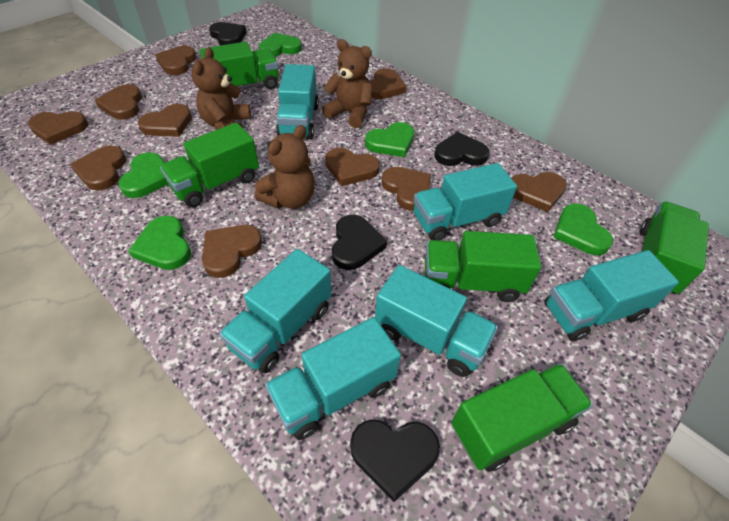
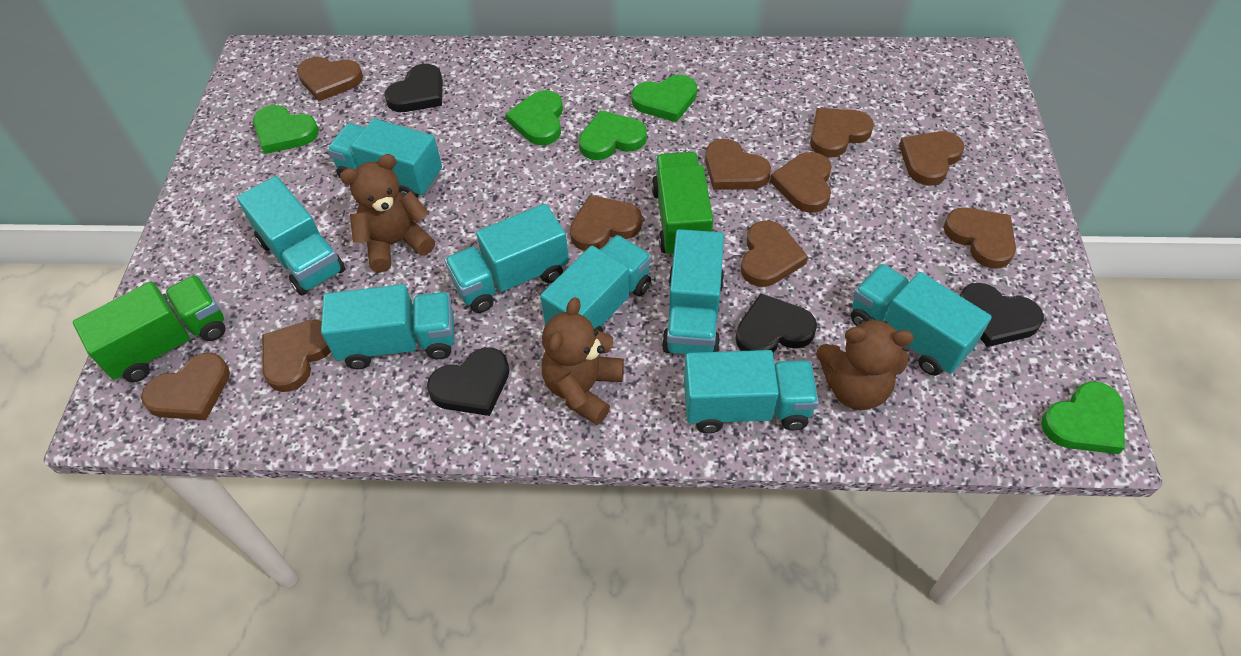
green truck: [160,122,259,207] [200,42,279,89] [425,231,541,302] [452,364,593,472] [639,202,709,295] = 5 -> [73,275,225,382] [652,152,713,257] = 2
turquoise truck: [219,249,332,373] [265,317,401,440] [276,64,319,139] [375,265,498,377] [414,163,517,240] [544,250,679,341] = 6 -> [237,176,345,296] [321,284,454,369] [327,118,442,198] [445,204,569,313] [540,235,652,332] [662,229,724,354] [684,350,819,433] [851,264,992,376] = 8

